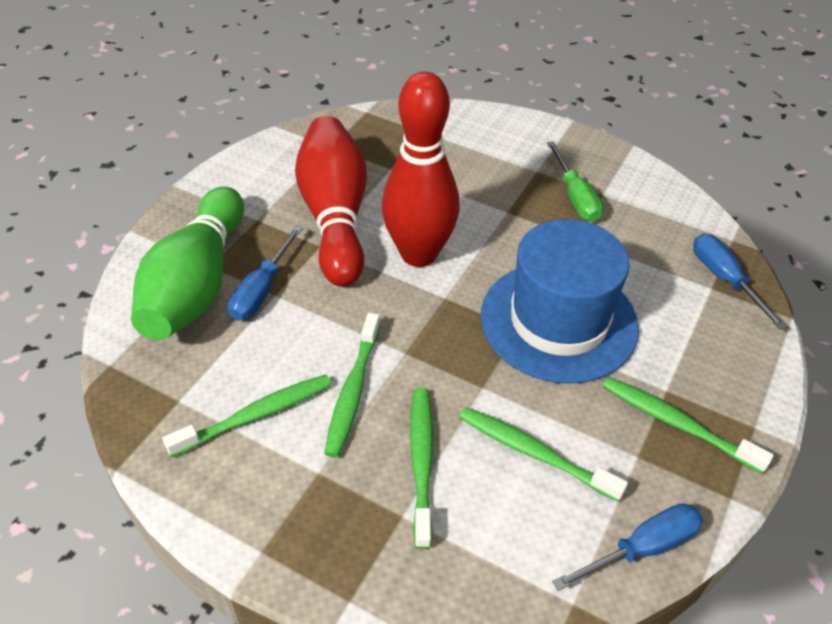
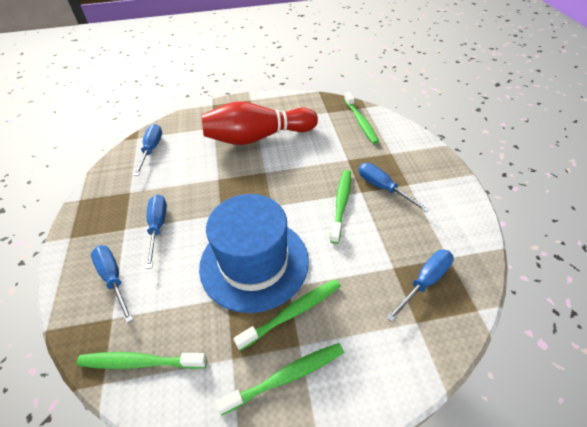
blue screwdriver: [228,226,303,321] [552,503,703,591] [693,233,787,330] = 3 -> [91,245,133,323] [133,124,162,176] [146,194,167,269] [359,163,430,212] [386,250,454,322] = 5
green bowling pin: [131,187,244,340] = 1 -> none = 0
green screwdriver: [547,141,603,222] = 1 -> none = 0
red bowling pin: [295,116,367,287] [382,71,459,267] = 2 -> [201,101,318,145] = 1

